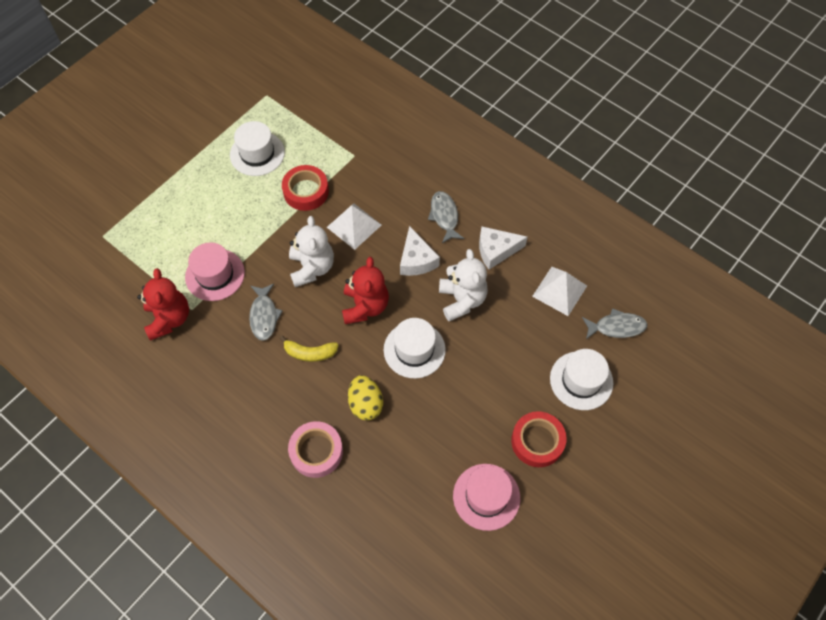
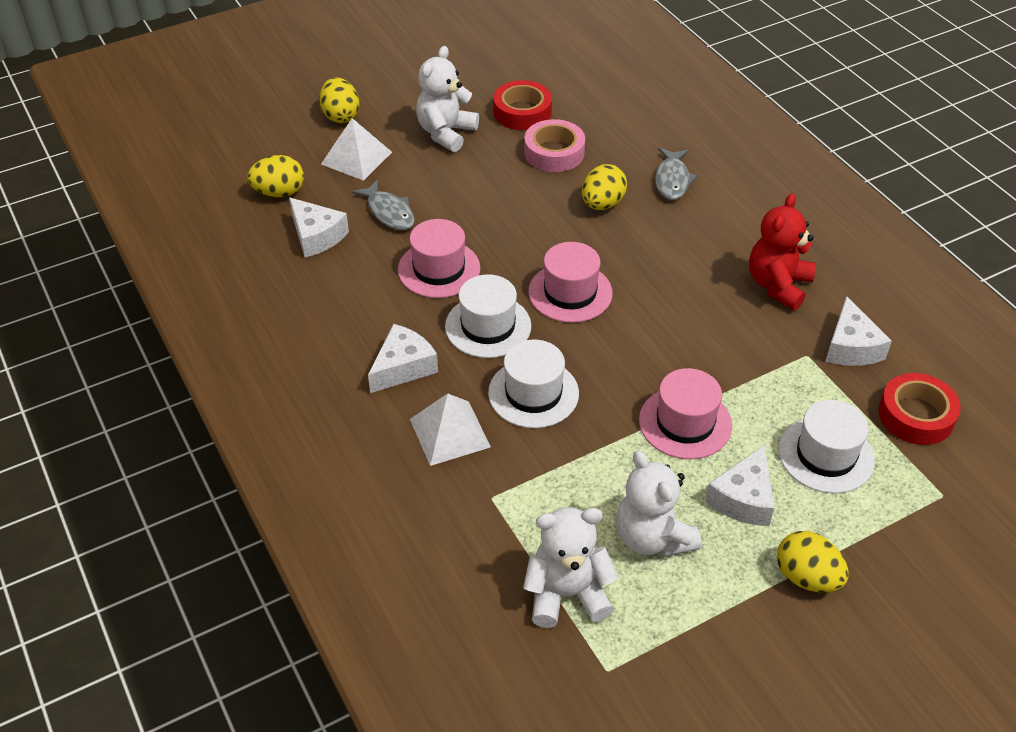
grey fish: [249,284,283,341] [428,191,464,243] [582,308,647,339] = 3 -> [352,180,415,230] [655,148,697,200] = 2
pink hat: [185,243,245,301] [453,464,520,531] = 2 -> [398,219,480,298] [528,242,613,323] [639,368,732,459] = 3
red teddy bear: [137,268,189,341] [342,257,389,324] = 2 -> [749,193,816,310] = 1
white cheese: [400,226,440,276] [479,226,528,270] = 2 -> [289,197,349,257] [368,324,438,393] [705,445,774,526] [825,296,892,366] = 4
white teddy bear: [289,216,334,287] [439,249,488,321] = 2 -> [416,46,479,152] [523,507,618,628] [616,451,701,557] = 3
yellow banana: [280,336,339,362] = 1 -> none = 0
yellow egg: [348,375,383,421] = 1 -> [247,155,304,197] [319,77,359,123] [582,164,627,210] [777,531,848,593] = 4

